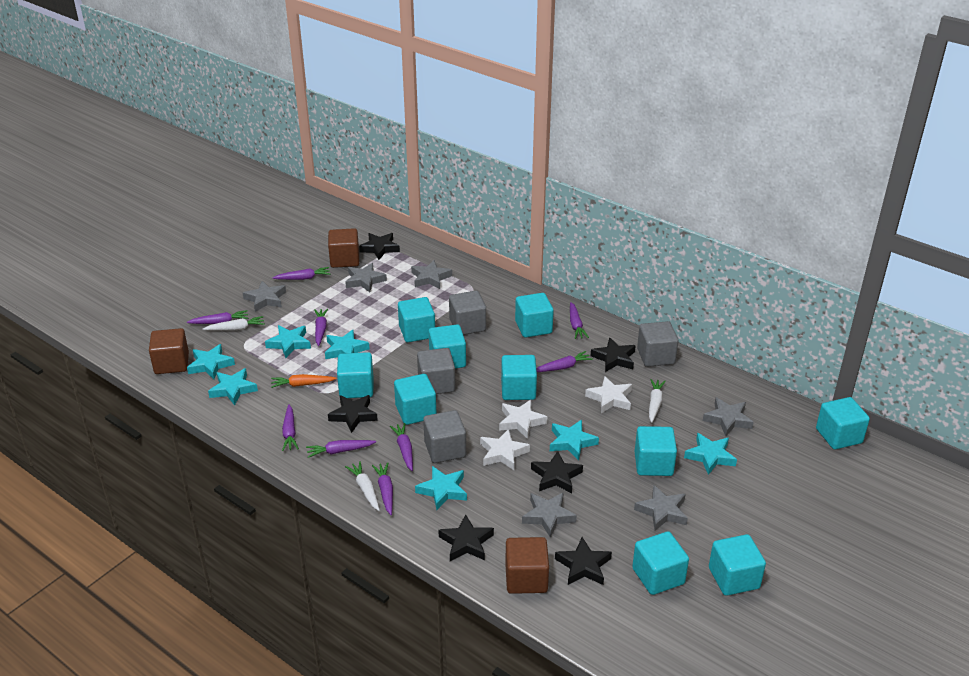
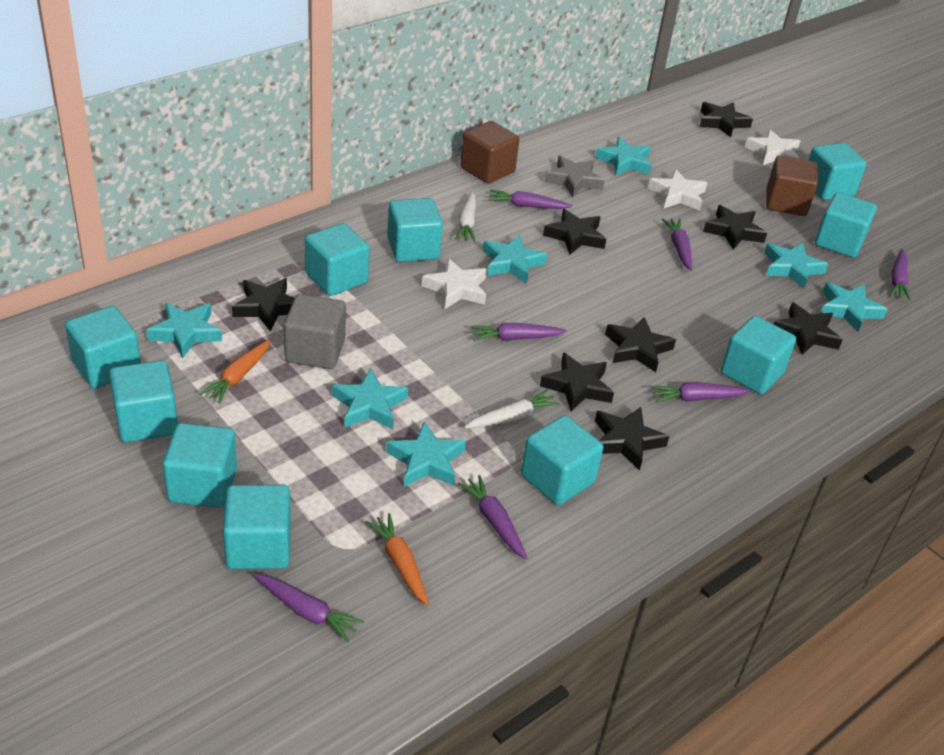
black star: [328,395,378,433] [359,233,400,260] [438,514,494,561] [531,451,583,493] [555,537,612,585] [591,337,636,372] = 6 -> [232,278,294,331] [540,352,614,412] [543,209,606,255] [595,407,670,471] [605,317,676,372] [699,102,753,137] [703,205,767,250] [774,302,842,355] = 8
brown cube: [149,328,189,374] [328,228,359,268] [505,537,549,594] = 3 -> [460,121,520,184] [766,155,818,216] = 2
grey cube: [417,348,455,394] [423,410,466,463] [449,291,486,335] [637,321,679,367] = 4 -> [284,294,346,369] = 1
grey star: [243,281,286,312] [345,263,387,293] [411,260,452,289] [522,492,577,538] [634,485,688,531] [703,397,754,436] = 6 -> [544,156,605,197] = 1
orange carrot: [271,374,337,388] = 1 -> [200,339,271,403] [366,513,429,606] = 2
purple carrot: [187,310,248,324] [272,267,330,280] [282,404,299,451] [306,440,376,458] [314,309,328,346] [372,462,393,515] [390,423,413,471] [536,351,593,372] [570,302,589,339] = 9 -> [253,574,364,642] [458,475,527,559] [470,323,567,341] [488,190,572,209] [651,382,750,402] [662,219,692,271] [890,249,911,301] = 7
white carrot: [203,316,265,331] [345,461,380,511] [649,379,666,423] = 3 -> [455,191,476,242] [464,390,560,429] = 2

